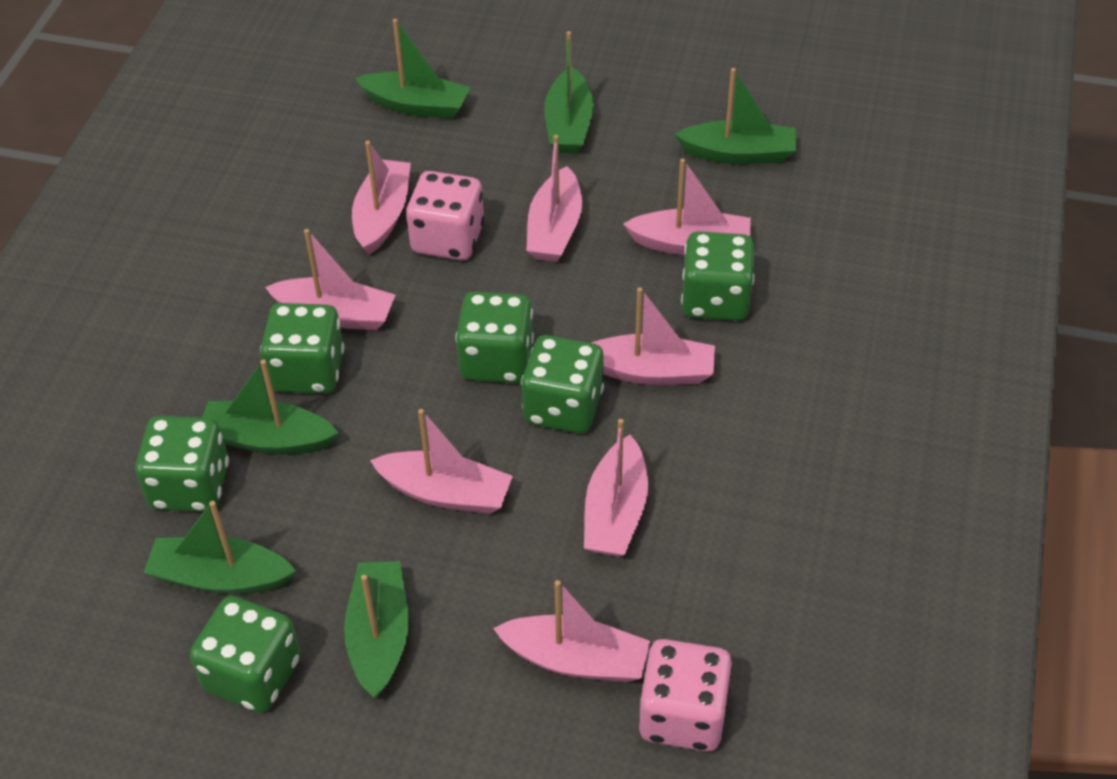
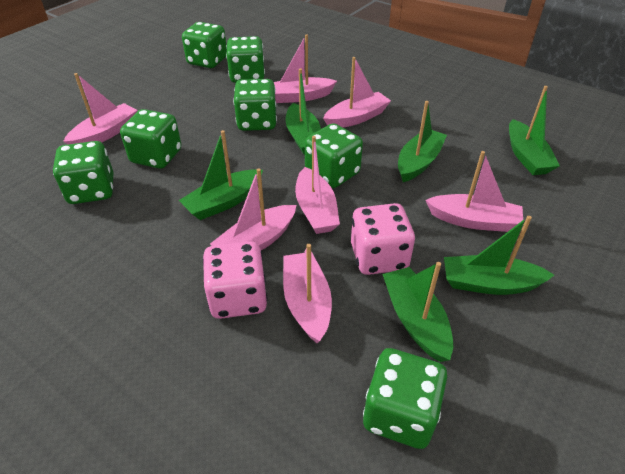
green dice: [135,416,229,512] [190,596,301,713] [260,303,344,394] [456,292,534,383] [521,335,604,433] [681,231,754,321] = 6 -> [53,141,113,204] [120,109,182,169] [182,22,227,68] [226,36,265,83] [233,79,277,131] [305,123,363,188] [363,348,447,449] = 7
pink boat: [265,229,395,330] [352,141,411,255] [370,409,513,514] [493,580,650,682] [526,135,582,262] [584,419,648,557] [592,287,715,385] [623,159,751,255] = 8 -> [63,73,137,144] [210,168,296,250] [274,34,337,103] [283,244,332,343] [295,136,340,234] [323,57,391,127] [426,151,524,232] = 7

